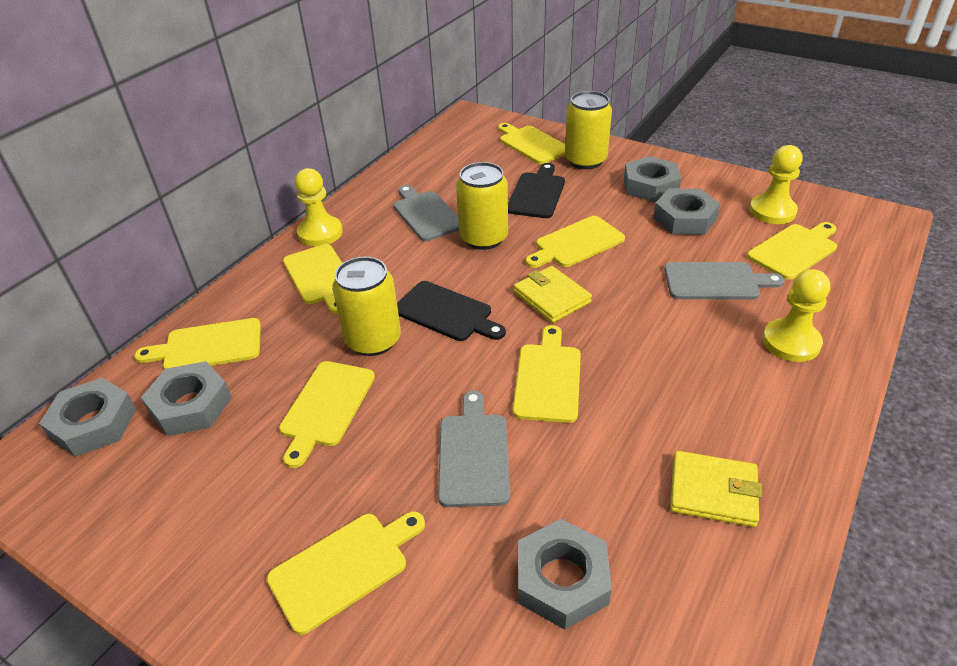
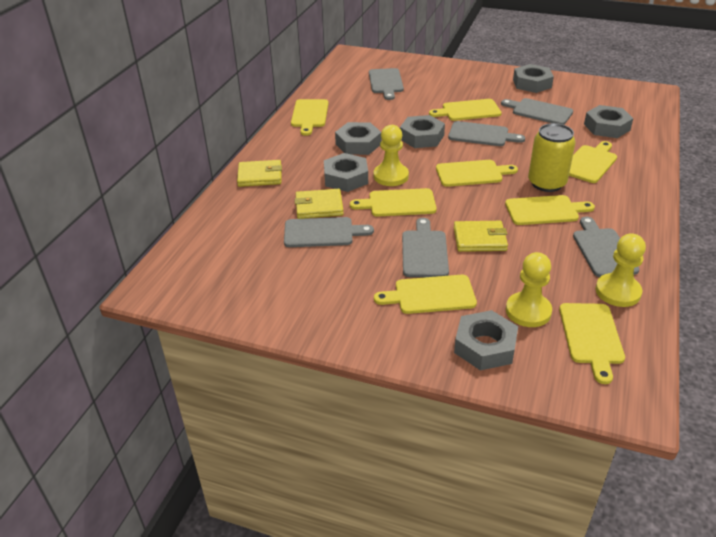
black cutting board: [397,281,506,341] [508,163,565,218] = 2 -> none = 0
grey cutting board: [393,185,459,241] [438,390,510,507] [664,262,784,300] = 3 -> [284,217,374,247] [369,68,404,100] [402,218,449,277] [448,121,525,146] [501,98,573,125] [573,217,639,277] = 6
grey nut: [39,378,136,457] [141,361,232,436] [518,519,612,630] [624,156,681,202] [653,188,720,235] = 5 -> [324,153,368,192] [335,122,381,155] [400,115,445,148] [454,310,518,370] [513,64,554,93] [584,105,633,138] = 6
yellow can: [332,257,401,356] [456,162,508,250] [565,91,612,169] = 3 -> [528,123,576,192] = 1
yellow wallet: [514,266,592,323] [670,451,762,527] = 2 -> [237,160,282,187] [295,189,344,219] [454,221,508,252] = 3

